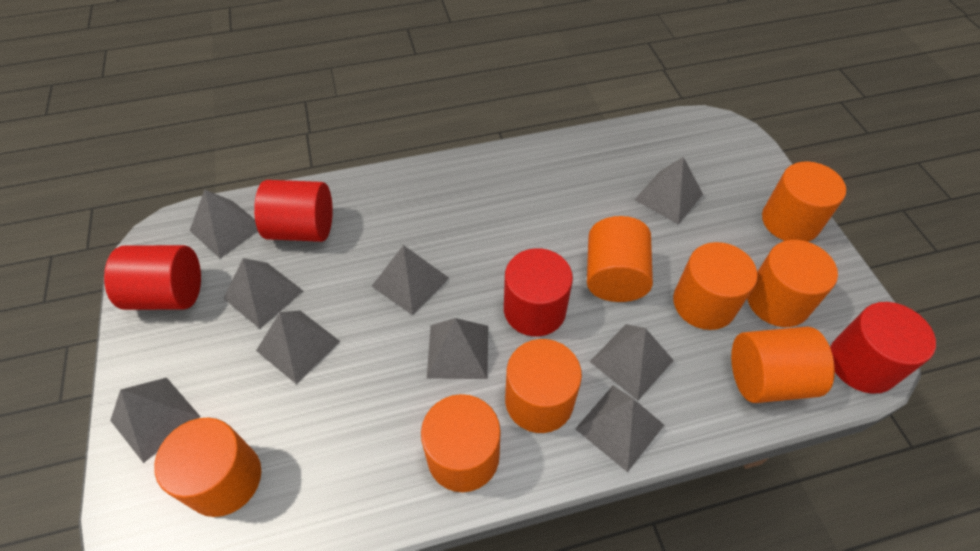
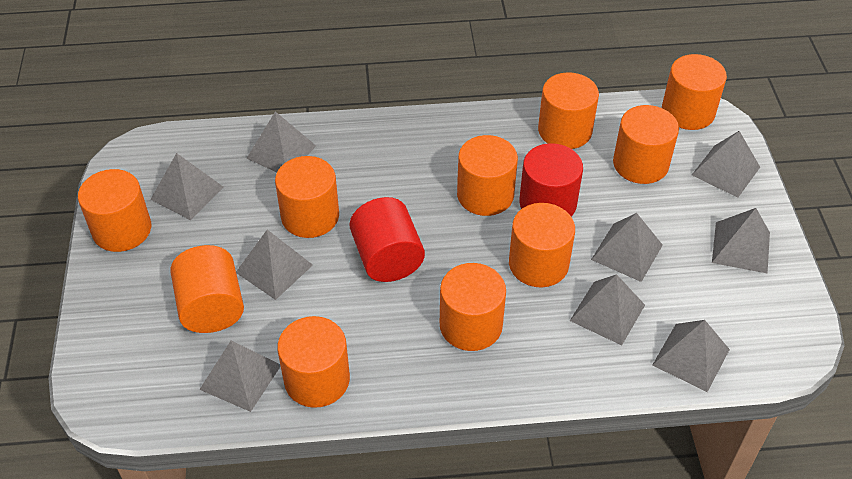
orange cylinder: [154,418,261,517] [421,394,501,492] [505,339,582,433] [587,216,653,302] [673,242,758,330] [731,326,835,403] [747,240,838,327] [762,161,846,242] = 8 -> [78,169,151,252] [170,245,244,333] [275,156,339,238] [277,316,350,408] [440,263,506,351] [457,135,518,216] [509,203,575,287] [538,72,599,149] [613,105,679,184] [662,54,727,130] = 10
red cylinder: [104,245,201,310] [254,180,333,242] [504,248,573,337] [830,302,936,394] = 4 -> [349,197,425,282] [519,143,583,216] = 2

